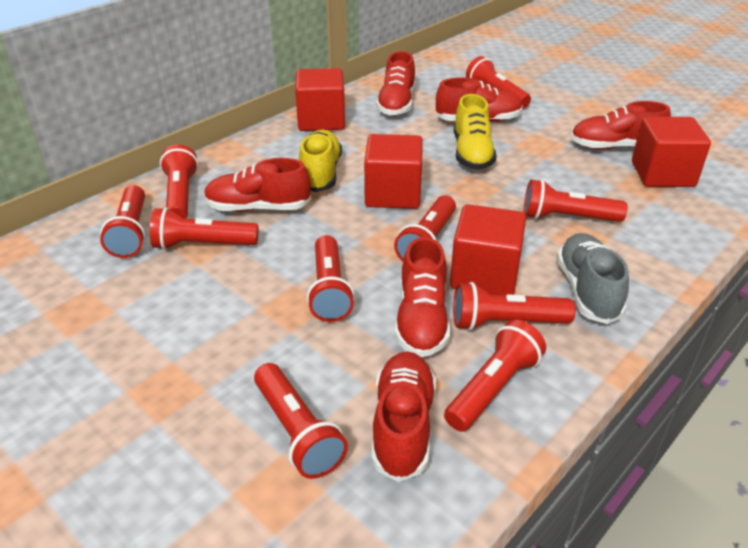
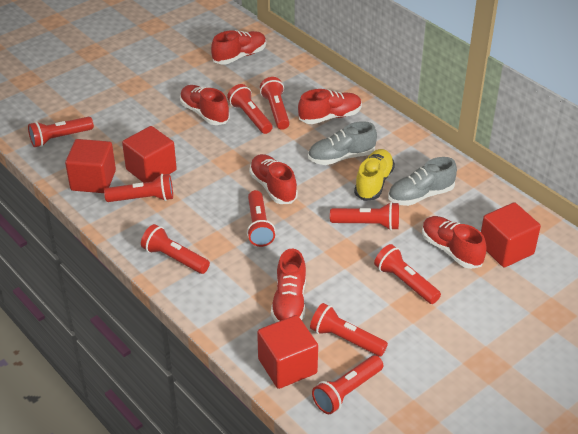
grey shoe: [557,233,629,324] = 1 -> [308,121,377,165] [388,157,457,206] = 2
yellow shoe: [299,130,342,192] [454,94,497,170] = 2 -> [354,149,395,201] = 1

